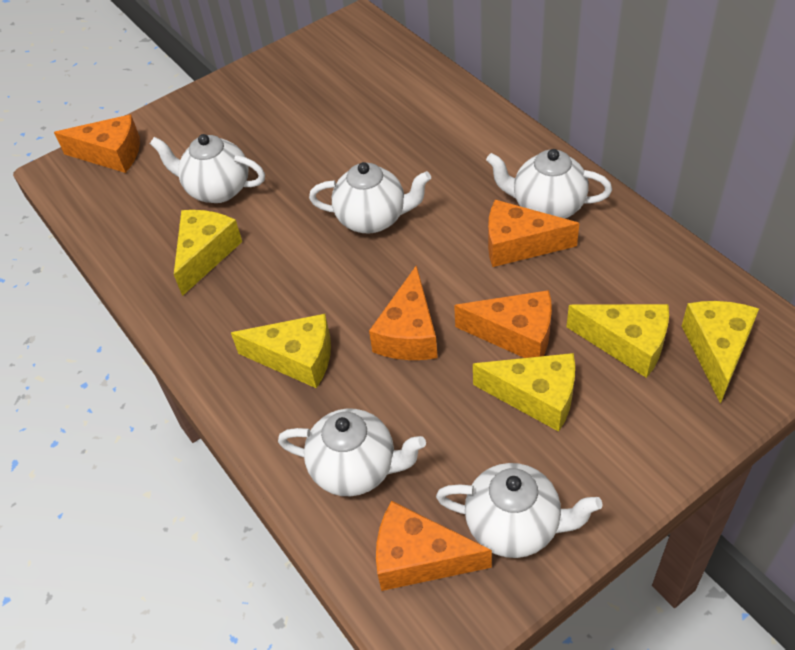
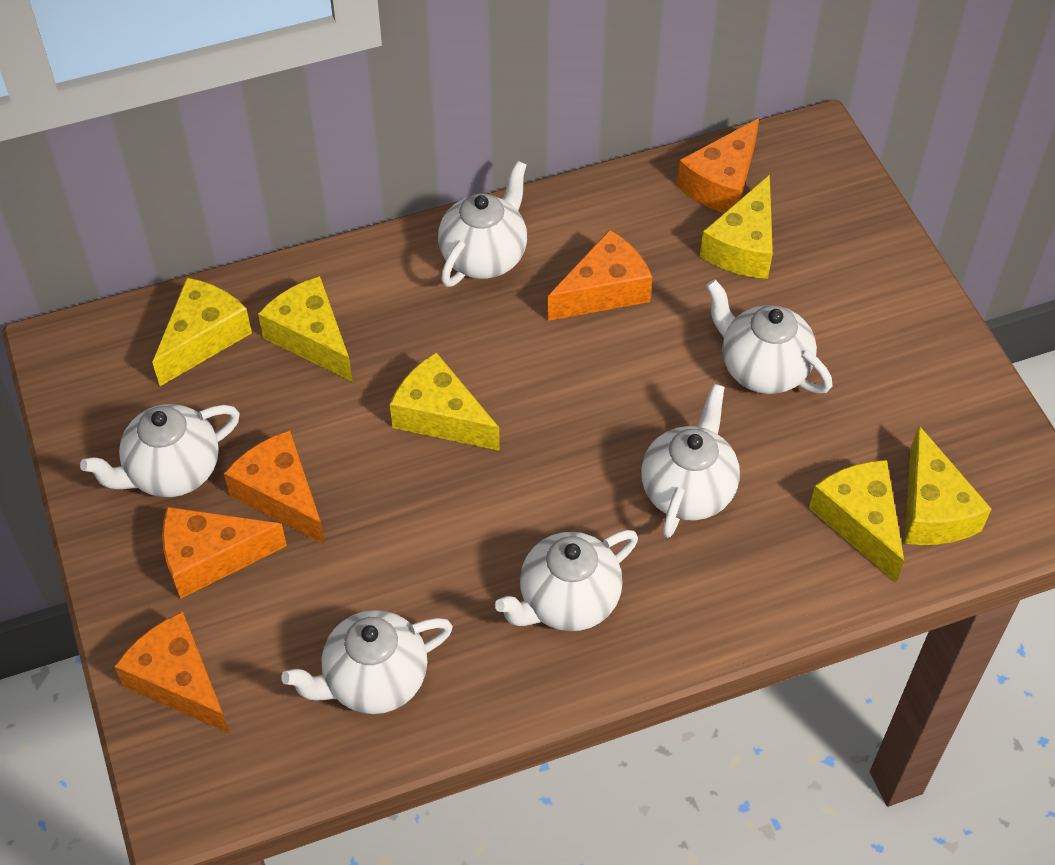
white teapot: [150,134,265,203] [278,408,426,496] [309,162,431,233] [436,463,602,558] [486,149,612,219] = 5 -> [80,404,240,497] [281,610,453,714] [438,161,527,287] [495,530,638,631] [641,384,740,538] [706,279,832,394] = 6
yellow cheese: [174,210,242,296] [231,314,331,388] [473,353,575,432] [567,304,669,378] [682,301,759,404] = 5 -> [152,278,252,386] [258,276,353,382] [390,352,500,451] [700,175,773,279] [809,460,904,582] [904,425,991,545] = 6

